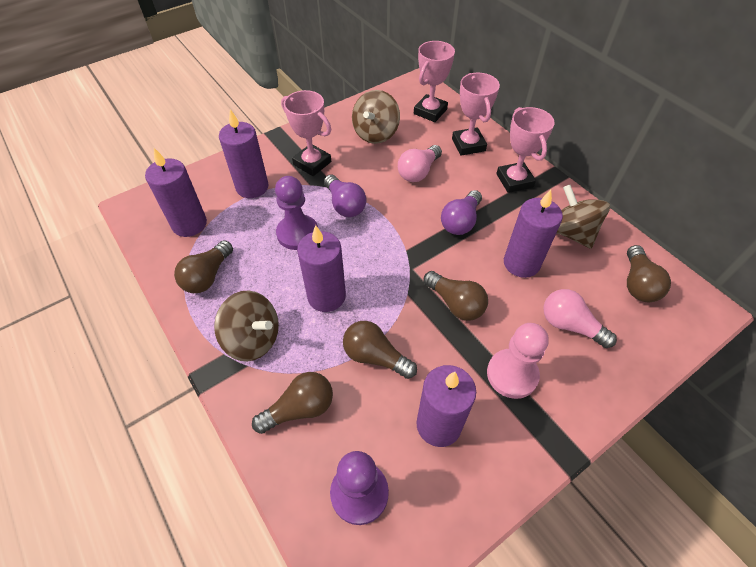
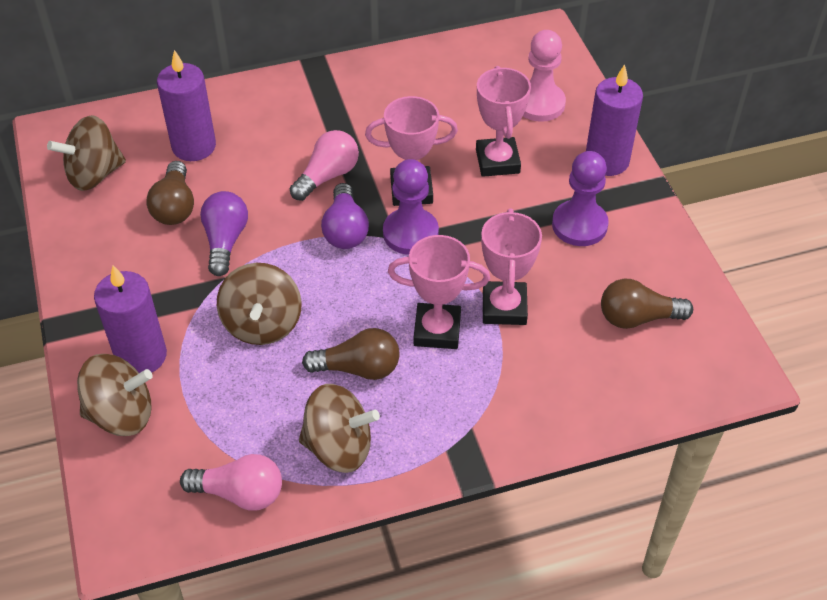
brown light bulb: [174,240,233,293] [252,372,333,434] [343,321,417,379] [423,271,488,321] [627,245,671,302] = 5 -> [146,161,194,225] [302,328,400,380] [601,279,693,329] = 3
brown spinning top: [214,291,279,361] [352,90,400,144] [557,185,610,249] = 3 -> [47,115,126,191] [77,354,153,436] [217,263,302,345] [299,384,380,473] = 4
purple candle: [145,148,207,237] [219,109,269,198] [297,225,346,312] [416,365,476,447] [504,189,563,278] = 5 -> [94,265,167,373] [157,50,216,161] [586,64,643,176] = 3

